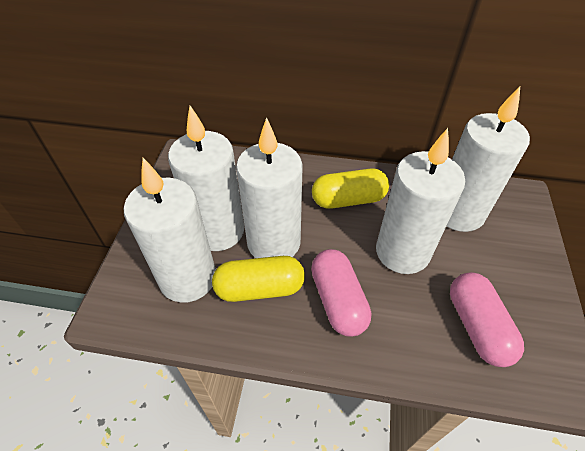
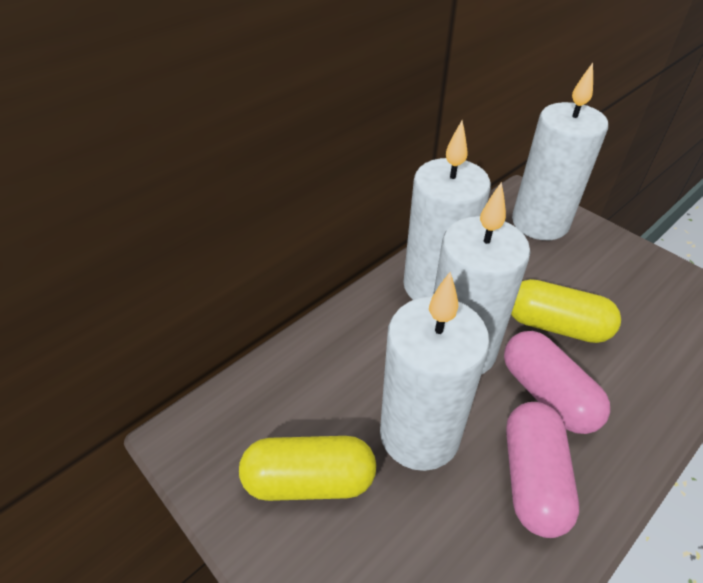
white candle: [124,158,216,303] [168,106,244,251] [236,117,303,258] [376,128,465,274] [446,87,530,232] = 5 -> [380,272,490,471] [403,121,491,300] [433,182,530,375] [512,63,608,240] = 4

